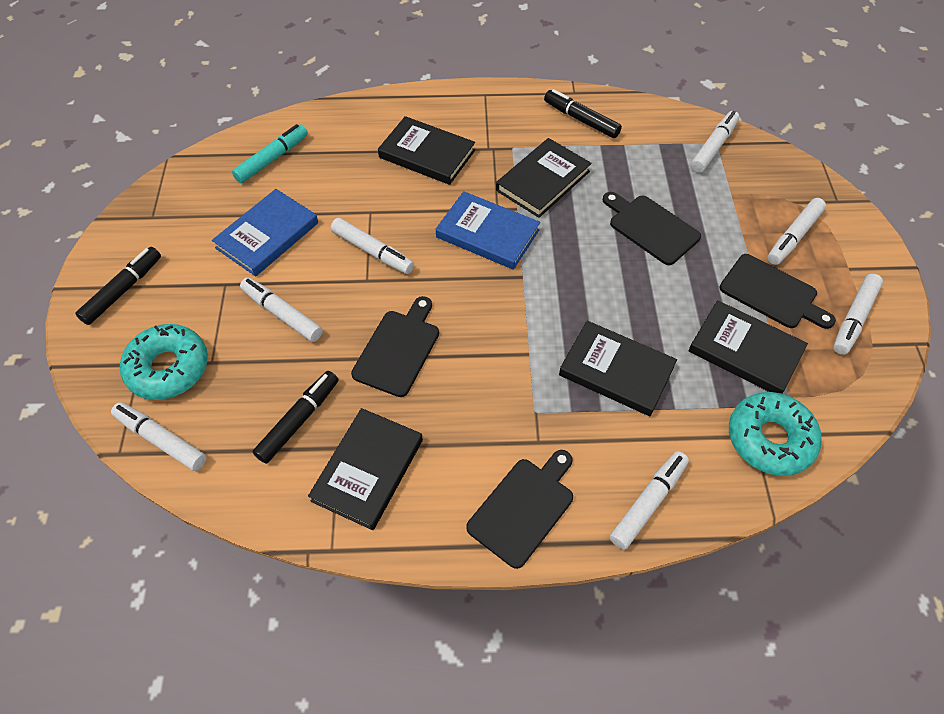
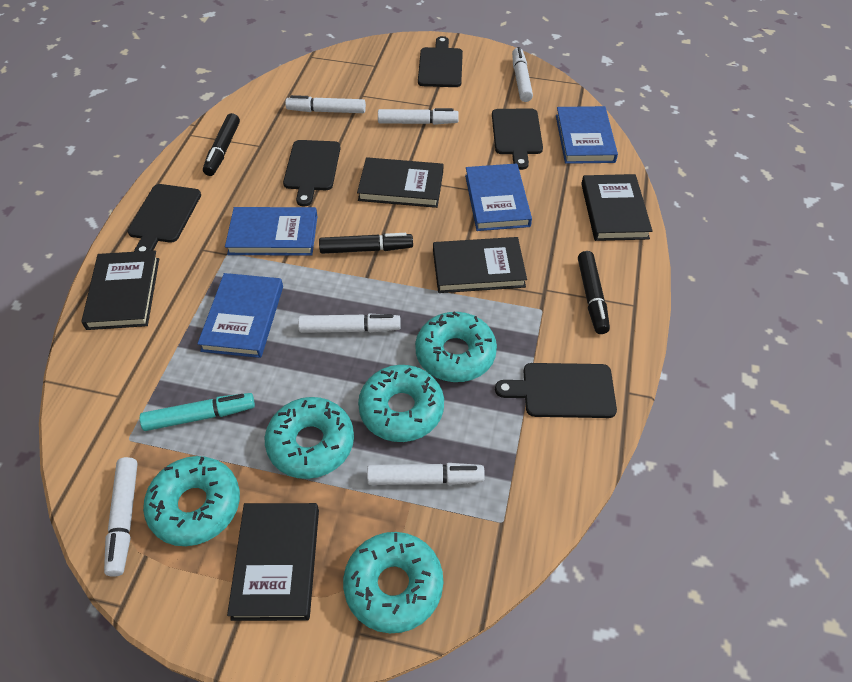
black cutting board: [351,296,439,397] [466,450,573,569] [603,192,701,265] [720,254,836,329] = 4 -> [127,184,201,252] [283,140,341,207] [418,36,463,87] [492,109,543,170] [495,363,617,418] = 5
blue book: [212,189,318,276] [436,191,540,270] = 2 -> [197,273,283,358] [225,207,317,256] [465,163,532,231] [556,106,618,164] = 4
turquoise donut: [120,324,208,400] [729,392,822,476] = 2 -> [143,456,240,546] [265,397,354,479] [343,532,443,633] [358,365,444,442] [415,312,497,382] = 5
white marker: [111,402,207,471] [240,277,323,342] [331,218,414,274] [610,451,689,550] [691,111,740,173] [767,198,826,265] [833,274,883,355] = 7 -> [104,457,138,577] [285,95,366,113] [298,313,401,333] [367,463,485,485] [378,108,459,125] [512,47,533,102] = 6

